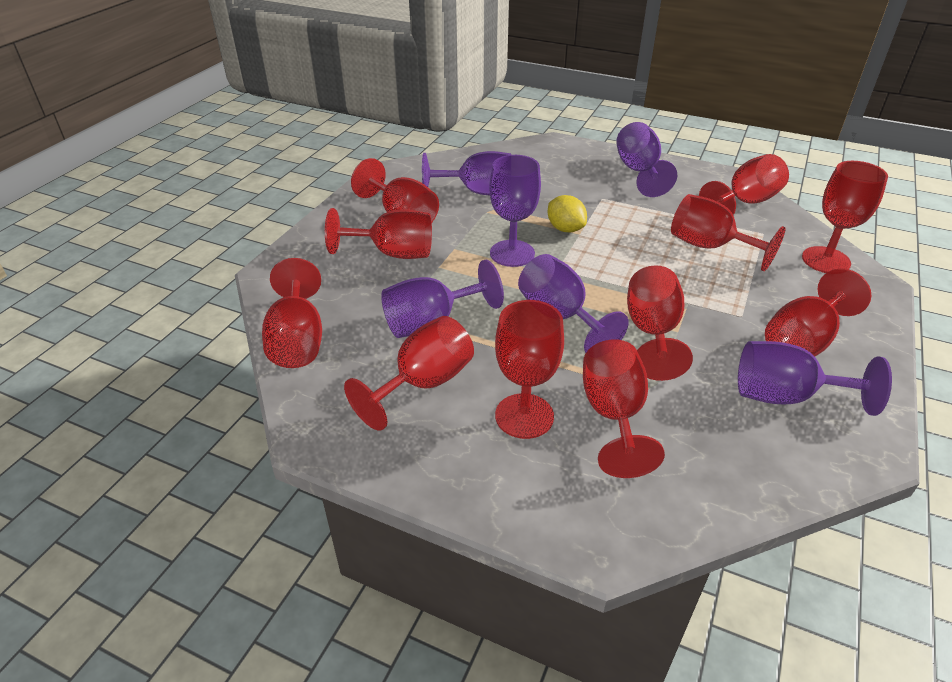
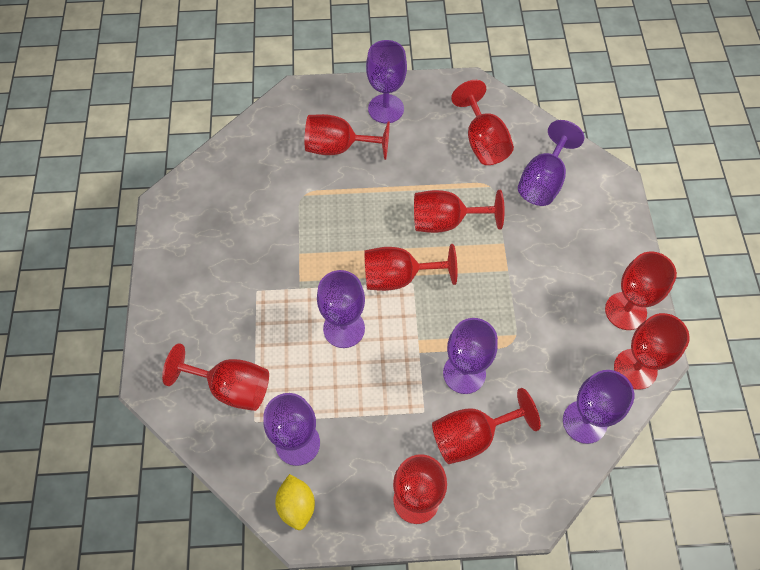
red goblet: [262,258,322,368] [325,208,432,259] [344,316,474,431] [351,158,439,222] [495,300,564,439] [583,340,665,478] [627,266,693,381] [671,194,786,271] [699,154,789,215] [765,268,871,357] [802,161,888,273] = 11 -> [162,343,269,411] [305,114,390,160] [364,244,457,291] [393,454,447,524] [414,190,505,233] [432,388,541,464] [451,80,514,165] [605,252,677,330] [614,313,690,390] = 9

